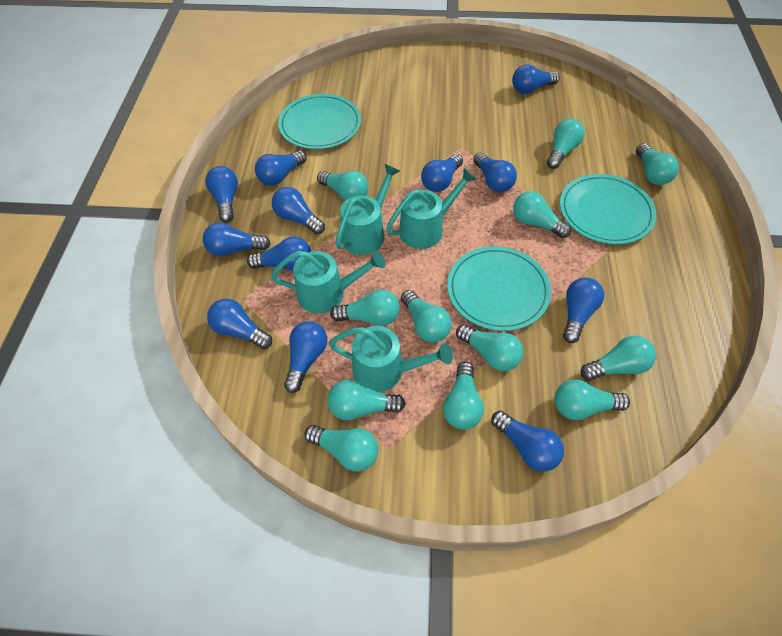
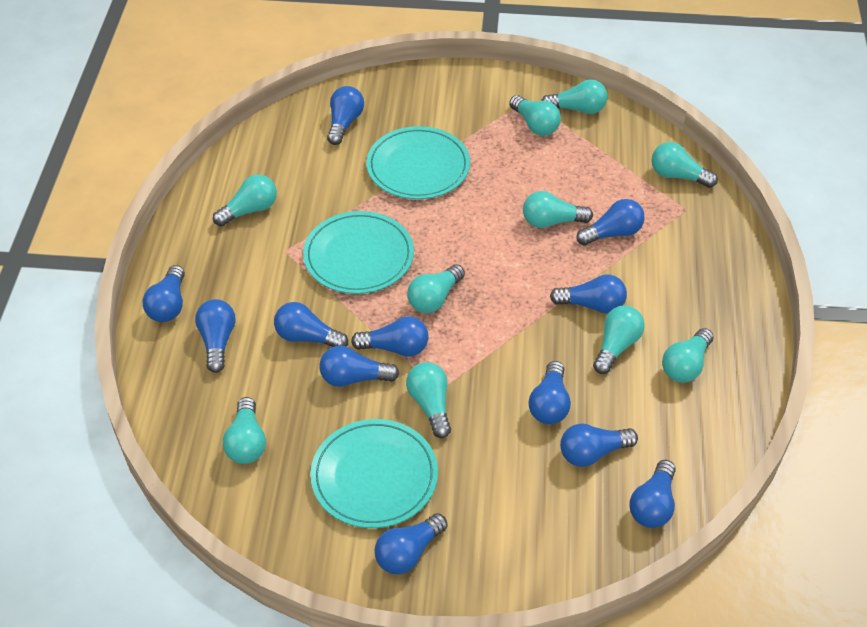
turquoise light bulb: [304,425,378,471] [317,171,369,201] [328,380,406,420] [330,289,400,326] [401,290,452,343] [443,362,484,430] [456,324,523,371] [513,191,571,238] [547,119,585,169] [554,379,630,420] [581,336,656,381] [636,143,679,185] = 12 -> [213,174,277,226] [223,397,266,464] [406,362,451,438] [407,264,465,313] [509,95,561,136] [523,191,593,228] [541,79,607,114] [593,306,645,374] [652,142,718,188] [662,328,714,383] = 10
turquoise watering can: [271,251,385,314] [329,326,453,392] [335,164,400,255] [386,168,477,249] = 4 -> none = 0

